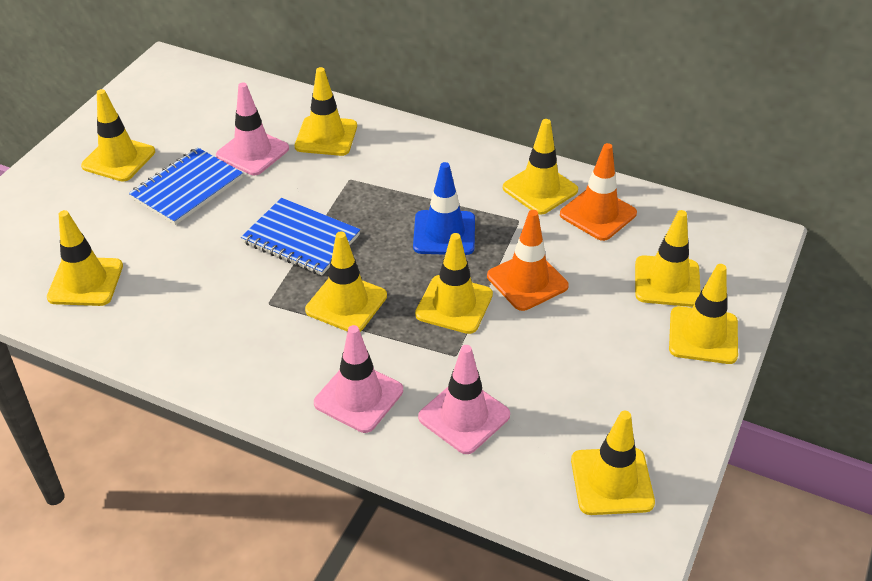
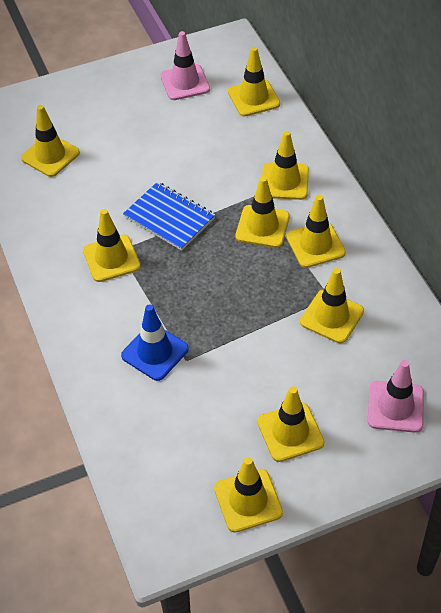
blue notebook: [129,147,243,225] [241,198,360,276] = 2 -> [123,182,215,251] = 1
orange traffic cone: [487,210,569,311] [560,143,637,241] = 2 -> none = 0
pink traffic cone: [216,83,289,175] [314,325,403,433] [418,345,510,454] = 3 -> [160,31,210,100] [368,360,424,433] = 2

